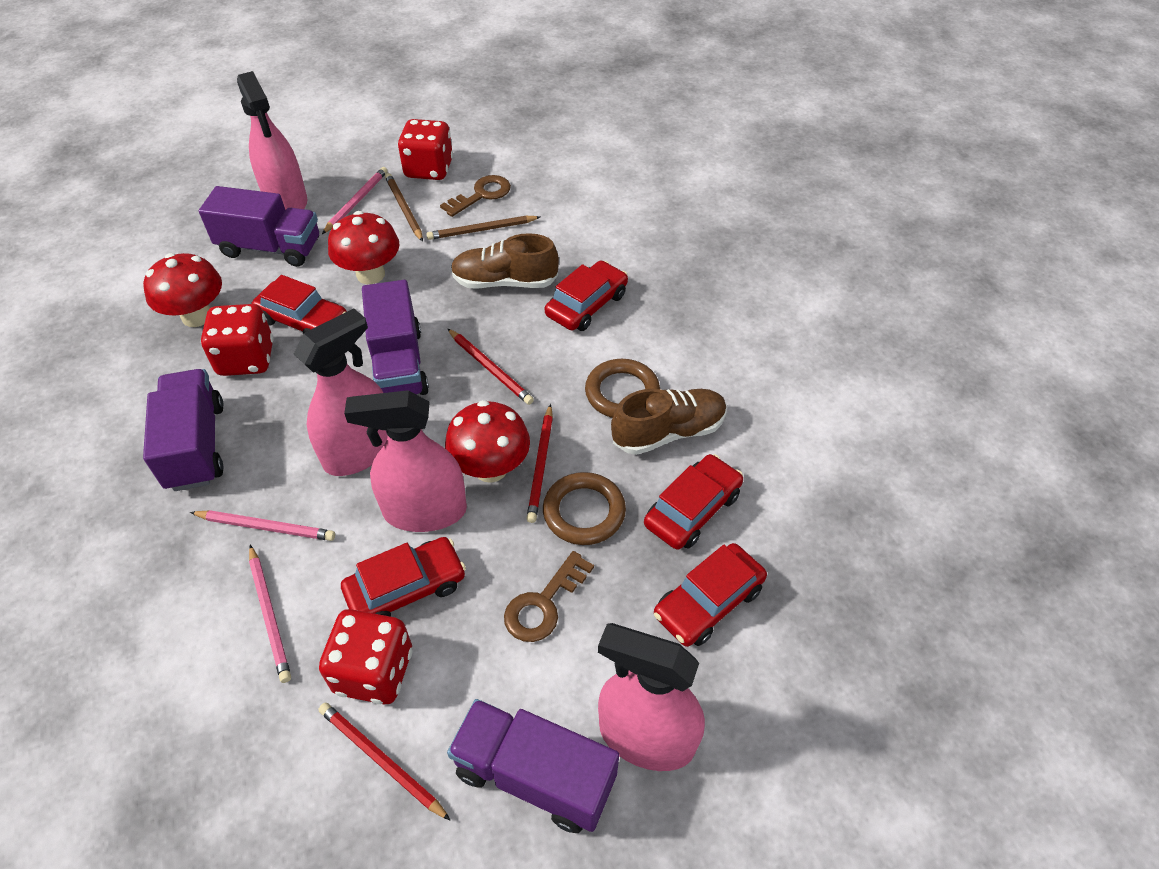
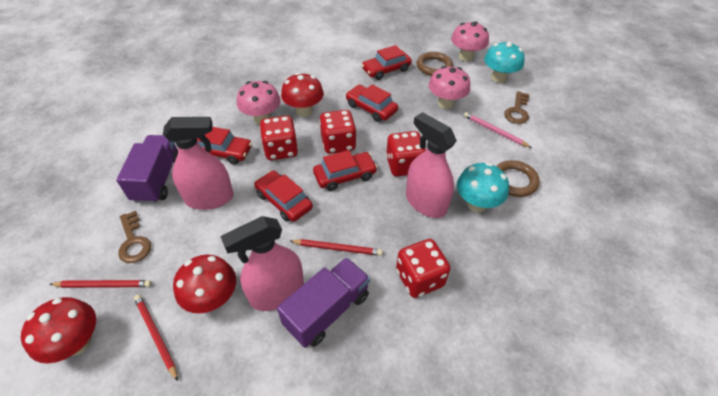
brown pencil: [385,173,423,242] [426,216,540,240] = 2 -> none = 0
brown shoe: [451,233,559,289] [611,389,727,455] = 2 -> none = 0
pink mushroom: none = 0 -> [237,81,280,125] [429,66,470,109] [451,21,489,62] = 3
pink pencil: [190,510,335,541] [249,545,291,683] [322,167,388,234] = 3 -> [464,112,532,148] = 1
pink spray bottle: [237,71,307,210] [294,308,388,476] [344,390,467,532] [598,623,705,771] = 4 -> [163,117,234,210] [220,216,304,311] [406,112,457,218] = 3
purple truck: [143,369,224,491] [199,186,319,267] [362,280,429,395] [447,699,619,833] = 4 -> [116,135,178,204] [277,257,370,348] = 2
red dice: [201,304,273,376] [319,609,412,704] [398,119,453,180] = 3 -> [260,116,298,160] [319,110,356,154] [386,131,426,177] [396,239,451,298] = 4
turquoise mushroom: none = 0 -> [457,163,509,212] [484,41,525,83] = 2

